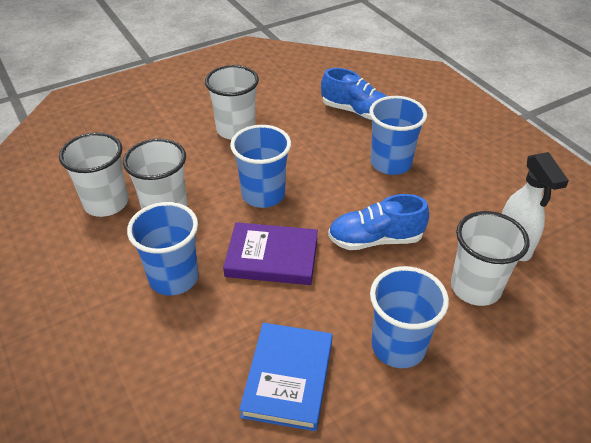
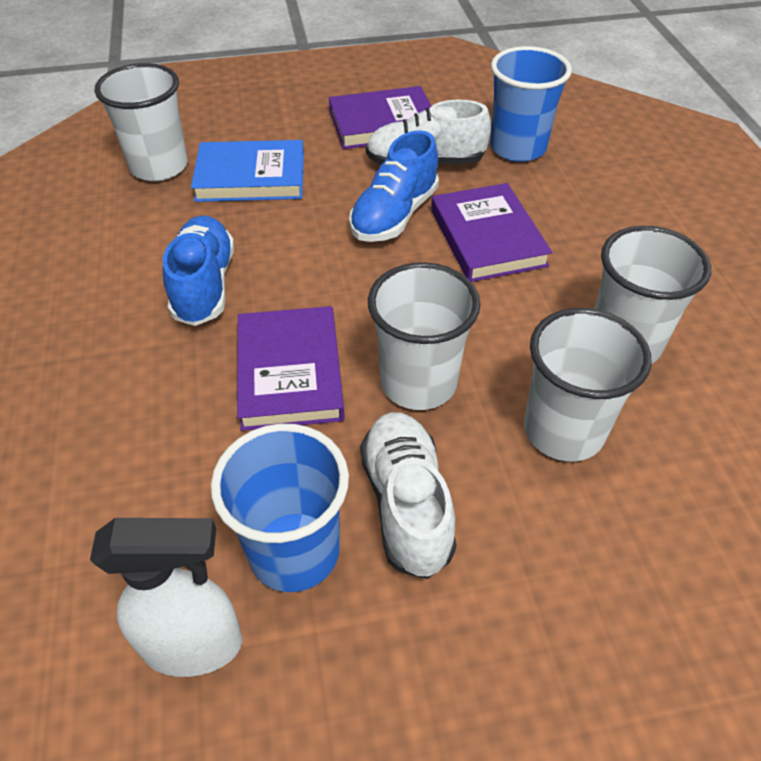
blue cup: [127,202,199,296] [230,125,291,208] [369,96,427,175] [370,266,449,368] = 4 -> [211,424,349,592] [490,46,572,162] = 2
purple book: [223,222,318,285] = 1 -> [237,306,345,431] [329,86,431,149] [431,183,552,282] = 3
white shoe: none = 0 -> [360,412,457,579] [366,100,491,165] = 2

